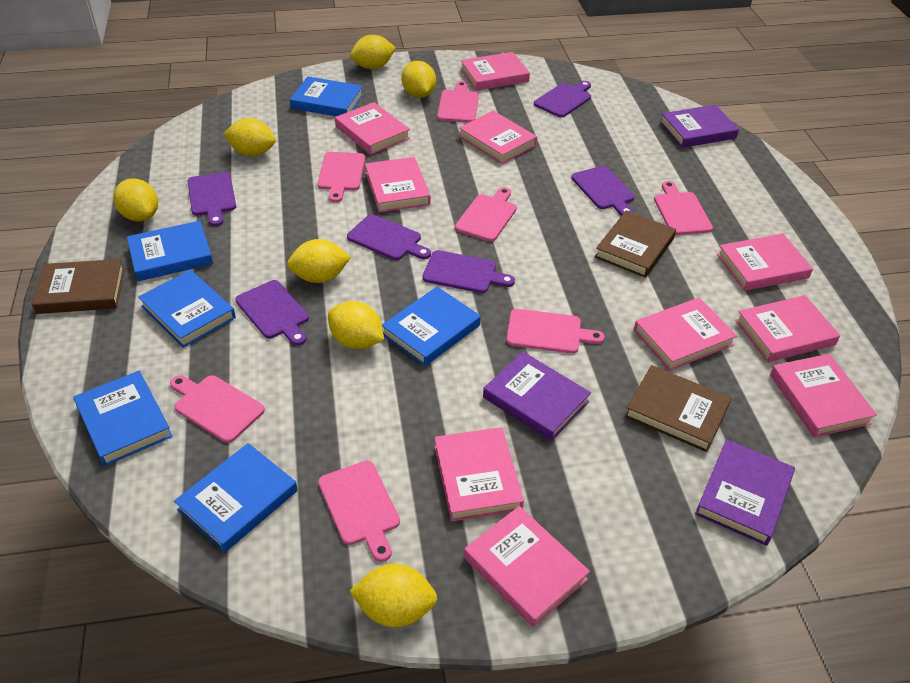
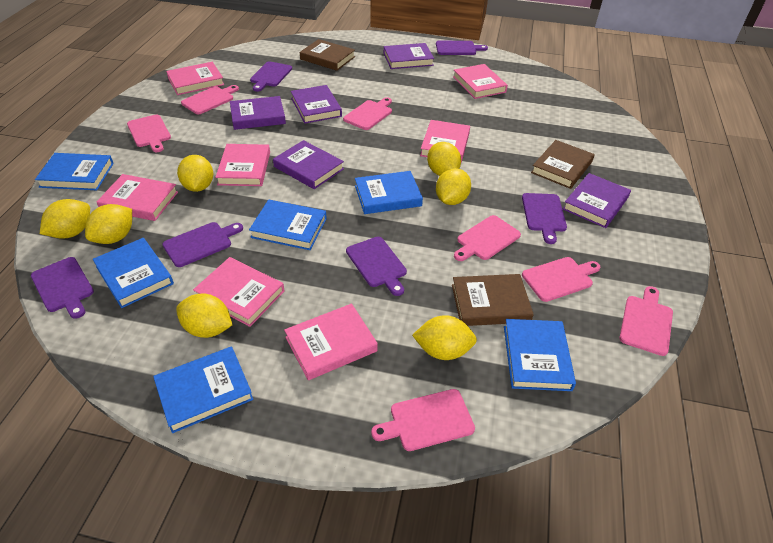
pink book: [335,102,410,155] [365,157,430,212] [434,427,524,521] [459,111,537,164] [461,52,530,91] [464,506,590,627] [634,298,737,371] [717,234,813,291] [735,295,840,362] [770,354,877,438] = 10 -> [97,174,178,221] [166,62,224,95] [193,257,285,327] [215,144,270,186] [284,303,378,380] [420,120,470,162] [453,64,508,99] = 7
purple book: [483,352,591,441] [660,105,739,148] [695,439,795,546] = 3 -> [230,96,286,130] [273,140,344,189] [291,85,342,124] [384,43,434,69] [563,173,631,228] = 5

